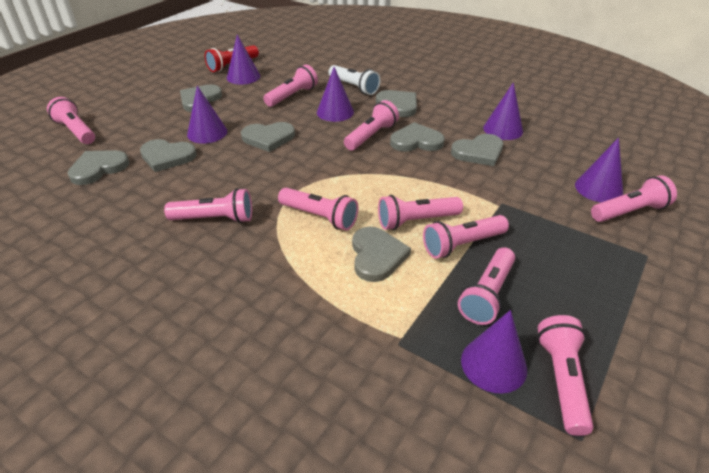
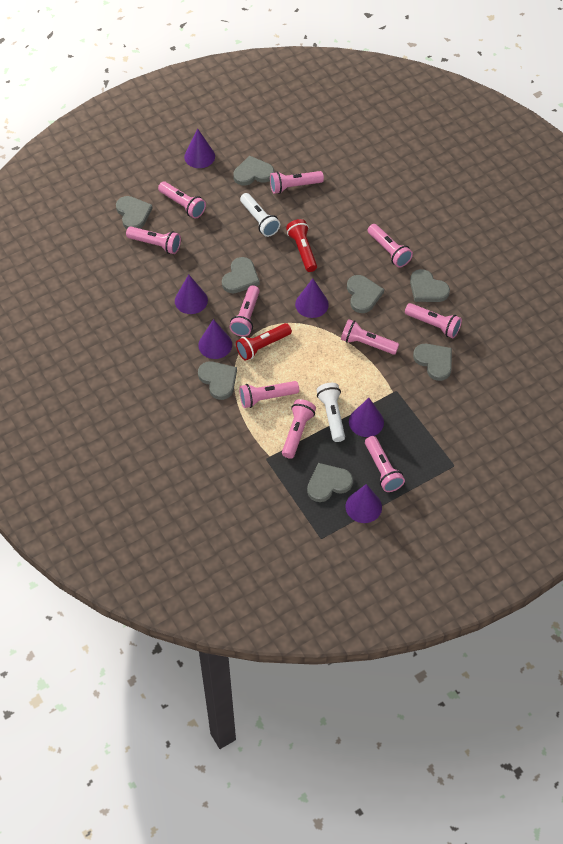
red flashlight: [205,45,259,72] = 1 -> [236,323,292,361] [286,219,317,272] = 2
white flashlight: [328,65,380,95] = 1 -> [240,193,280,237] [317,383,345,442] = 2

